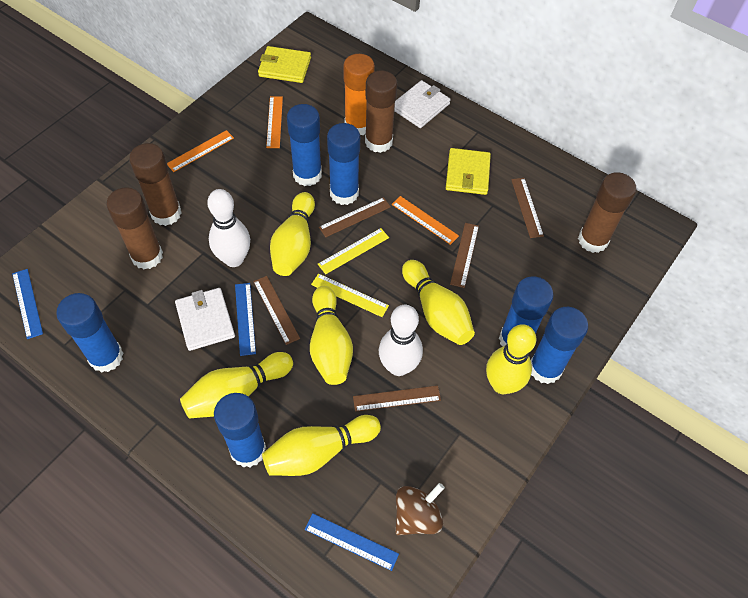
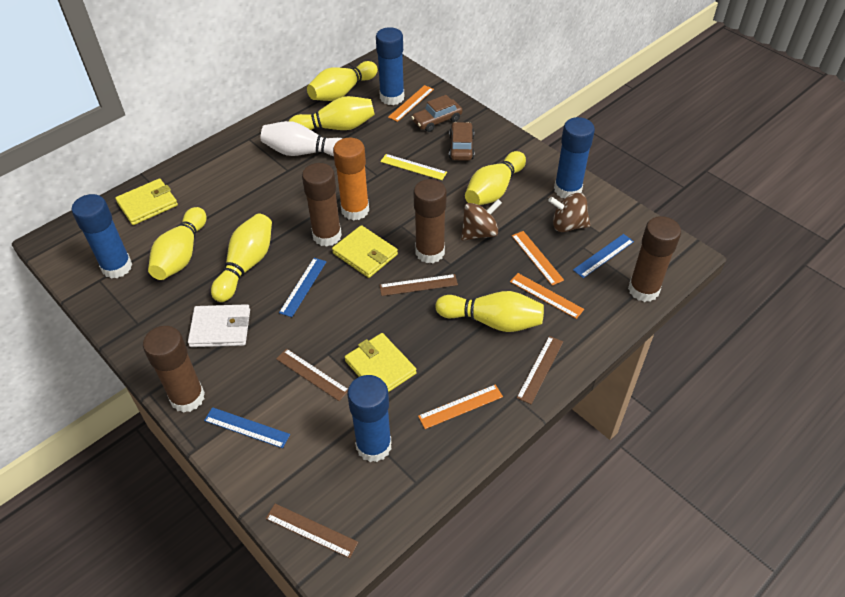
blue glue stick: [56,293,124,373] [214,393,266,467] [287,104,322,186] [327,123,360,205] [499,276,554,346] [531,307,588,384] = 6 -> [72,194,132,279] [347,375,392,462] [376,27,404,105] [554,117,595,199] = 4
brown car: none = 0 -> [412,95,462,132] [449,122,474,161] = 2
brown ruler: [253,276,300,345] [319,197,391,237] [353,386,441,412] [450,223,479,288] [511,178,544,238] = 5 -> [266,504,358,558] [276,349,348,401] [380,274,458,296] [516,336,563,404] = 4
brown spinning top: [395,483,445,535] = 1 -> [461,199,502,240] [548,193,591,232] = 2
orange ruler: [167,130,234,172] [266,96,283,148] [392,196,459,245] = 3 -> [388,85,434,122] [418,384,503,429] [510,273,584,319] [512,231,564,286] = 4
white bowling pin: [207,189,250,267] [379,305,423,376] = 2 -> [261,121,343,157] = 1
white wallet: [175,288,235,351] [394,80,451,128] = 2 -> [188,304,250,347] = 1
yellow ruler: [311,273,389,317] [318,228,389,274] = 2 -> [380,154,447,180] = 1
yellow wallet: [258,46,311,83] [446,148,491,195] = 2 -> [115,178,178,225] [332,225,398,278] [345,333,417,392] = 3

